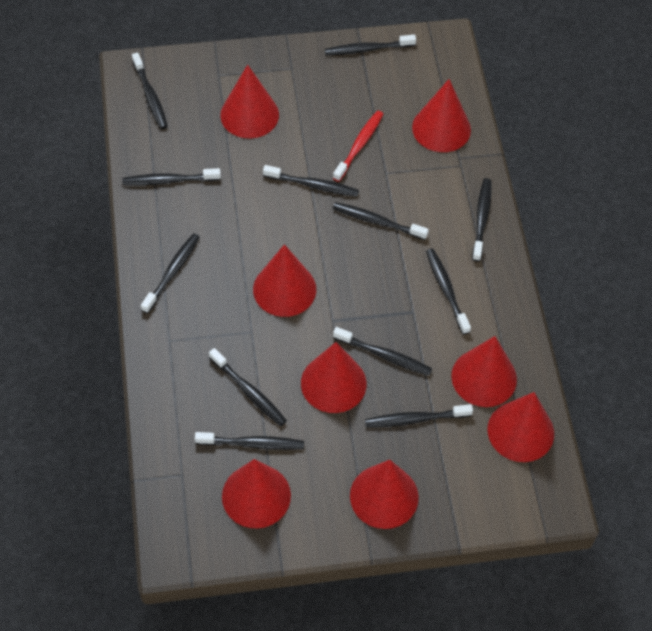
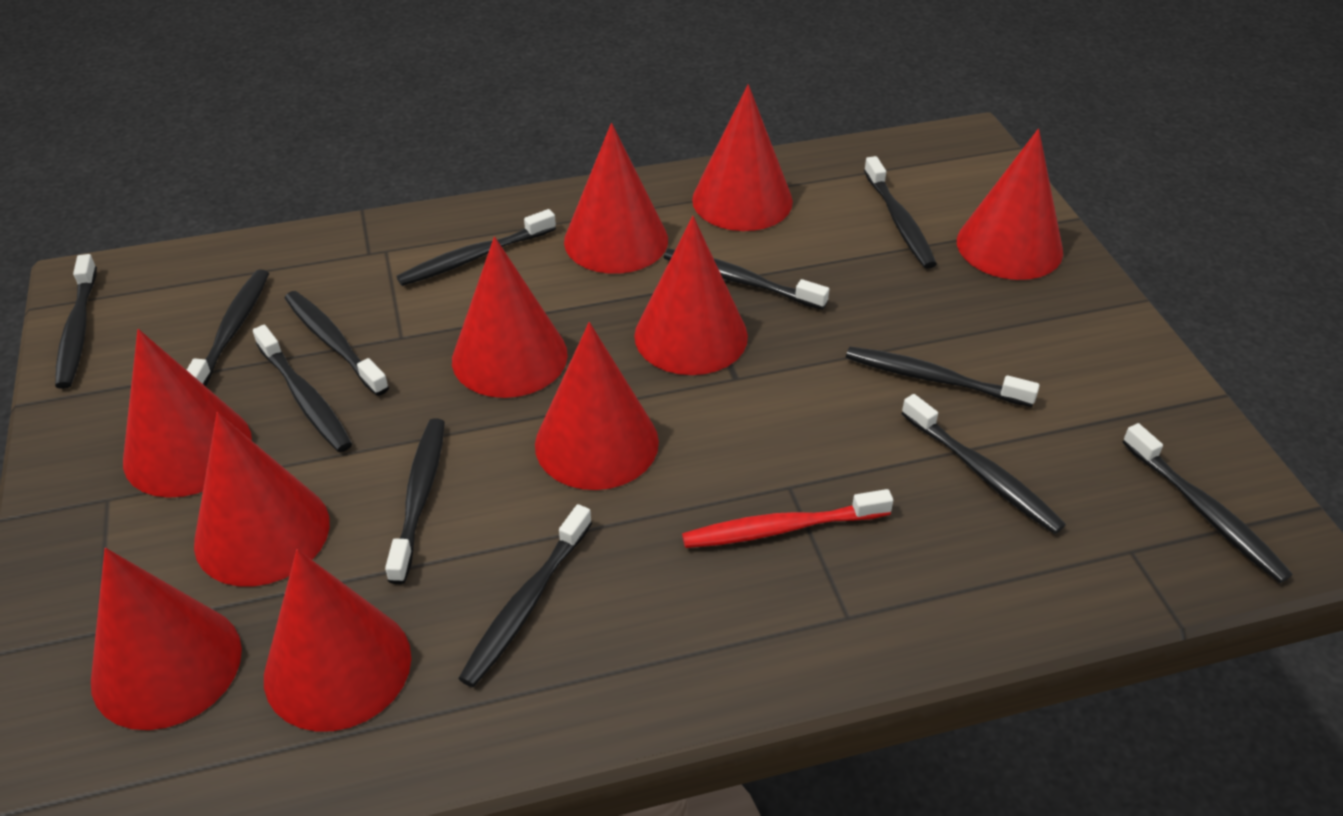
red cone: [220,65,279,138] [222,459,291,529] [253,244,316,317] [301,342,366,413] [350,460,419,529] [412,79,471,152] [451,336,517,407] [488,392,554,462] = 8 -> [91,548,242,730] [123,329,252,498] [194,412,330,587] [264,549,411,732] [452,237,568,398] [535,322,659,490] [564,123,668,274] [634,216,748,375] [692,84,793,231] [957,129,1063,280] = 10

